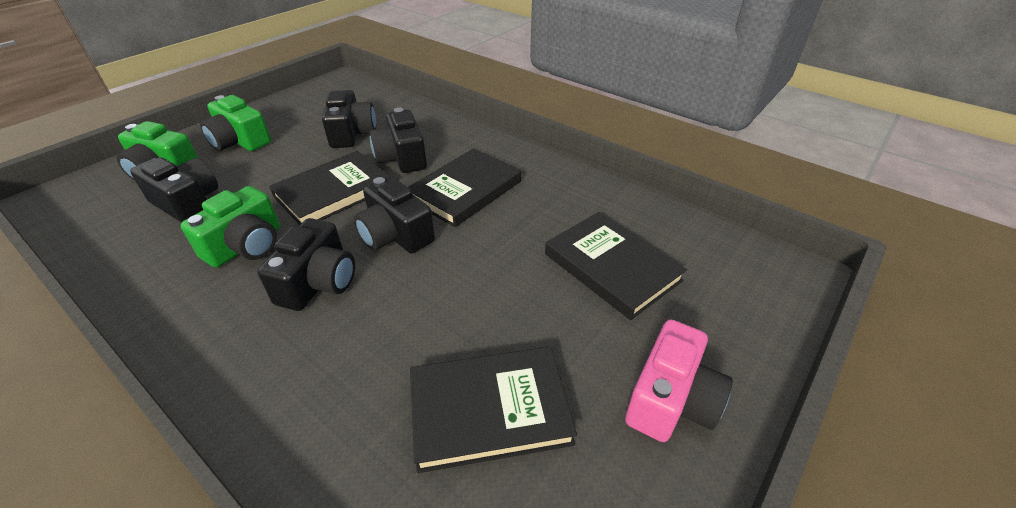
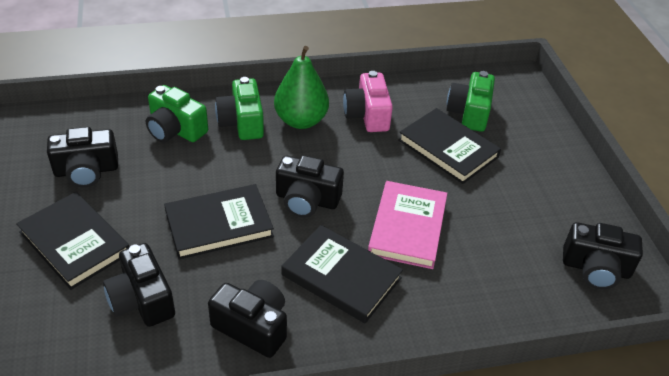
green pear: none = 0 -> [274,46,329,129] = 1
pink book: none = 0 -> [368,181,447,269] = 1

